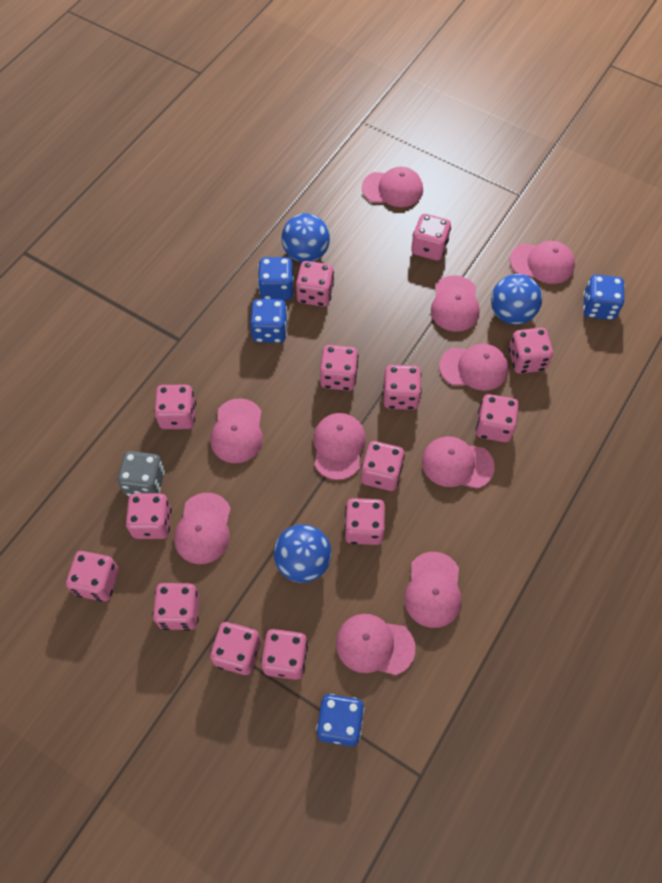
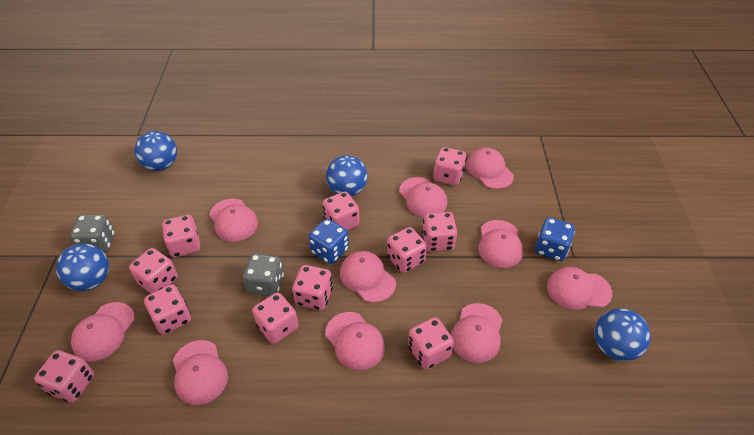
blue ball: [274,524,332,583] [282,213,330,263] [491,274,542,325] = 3 -> [56,243,109,291] [134,131,177,171] [326,155,368,196] [594,308,651,361] = 4
blue dice: [250,299,288,343] [258,257,294,300] [316,694,364,747] [583,275,625,320] = 4 -> [309,219,349,264] [535,217,575,261] = 2
grey dice: [118,451,165,496] = 1 -> [70,214,114,253] [243,254,284,296] = 2
pink dice: [66,551,119,602] [125,493,172,539] [153,583,200,631] [154,385,196,429] [210,622,261,675] [261,629,308,680] [296,261,334,307] [320,345,358,391] [344,498,385,545] [361,441,405,491] [383,365,422,410] [411,214,451,261] [476,394,519,442] [509,327,553,374] = 14 -> [34,350,94,403] [129,248,178,293] [144,285,191,335] [162,215,200,257] [252,292,298,344] [292,265,333,310] [322,191,360,230] [387,227,427,273] [408,317,454,369] [422,212,457,252] [433,147,467,185] = 11

